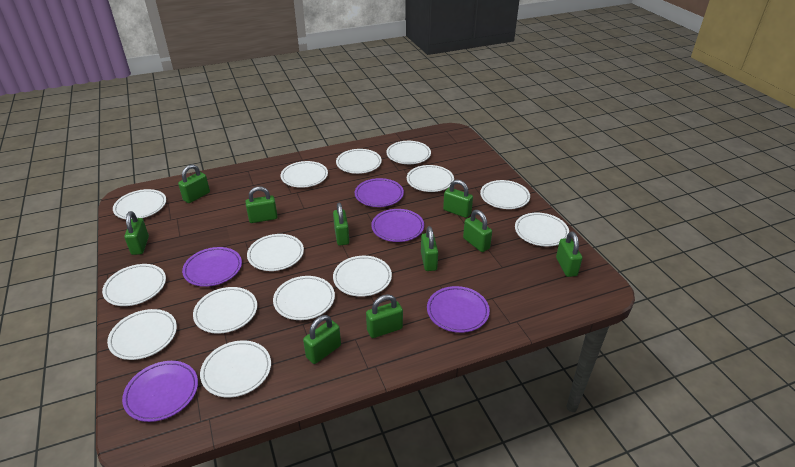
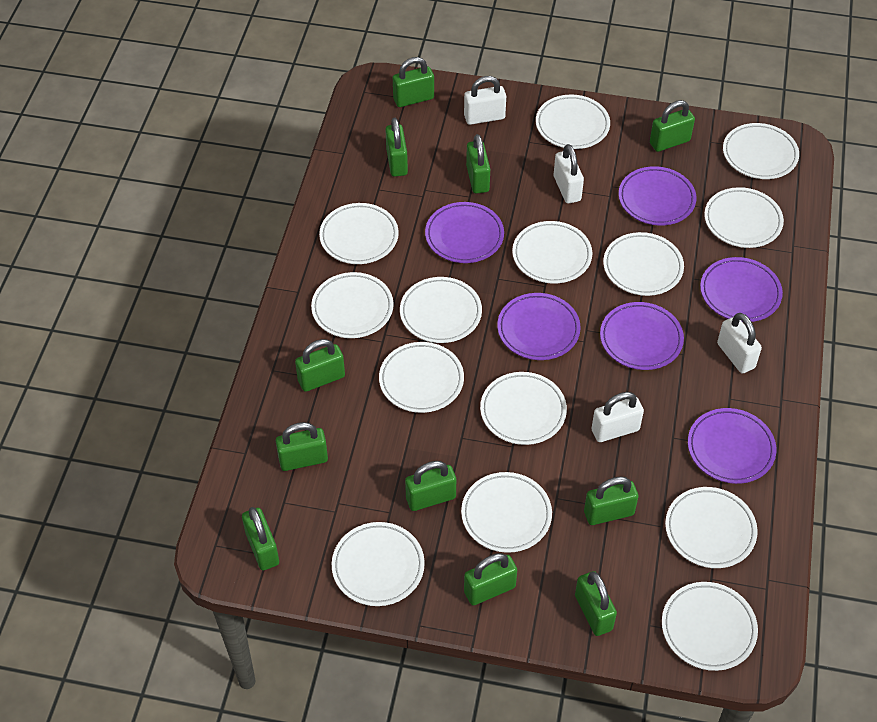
green padlock: [124,211,149,255] [178,164,210,203] [245,186,278,223] [303,315,341,364] [333,203,349,245] [366,294,403,338] [421,226,438,271] [443,180,473,218] [463,210,492,252] [556,231,582,277] = 10 -> [242,507,279,570] [276,422,328,471] [295,339,345,392] [385,118,408,177] [393,57,434,107] [405,461,456,511] [464,553,517,605] [466,134,490,194] [575,571,617,636] [584,476,639,525] [650,100,695,152] = 11
purple plate: [122,361,198,422] [182,247,242,287] [355,178,404,207] [371,209,424,242] [427,286,490,333] = 5 -> [425,202,504,263] [497,293,581,360] [600,302,684,370] [618,166,697,225] [688,408,776,484] [700,257,783,322] = 6
white padlock: none = 0 -> [464,76,506,125] [554,144,584,204] [591,392,644,442] [717,313,762,374] = 4

